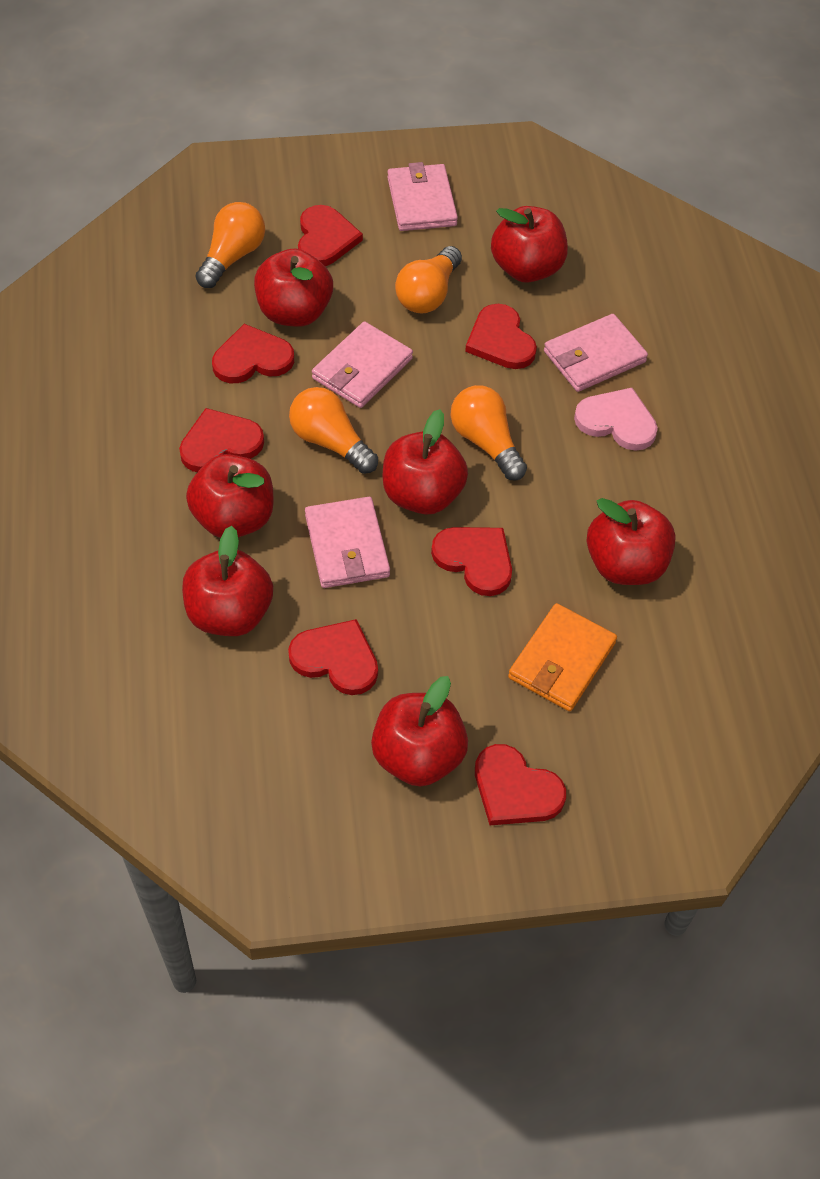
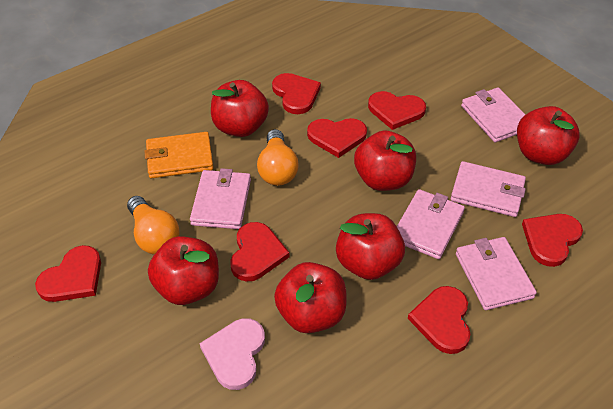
orange light bulb: [196,202,265,288] [289,387,378,474] [395,246,462,314] [451,385,527,481] = 4 -> [127,196,180,254] [257,129,299,186] = 2
pink wallet: [305,497,390,588] [312,321,413,408] [387,162,458,231] [544,314,648,392] = 4 -> [190,168,251,229] [397,189,465,259] [451,161,526,217] [456,237,537,310] [461,87,526,142] = 5
red apple: [182,526,273,636] [186,454,273,538] [254,249,333,327] [371,676,468,787] [383,409,468,514] [491,206,568,283] [587,498,676,585] = 7 -> [148,236,219,305] [211,80,269,137] [274,262,347,333] [336,213,405,280] [354,131,416,191] [517,106,580,165] = 6

